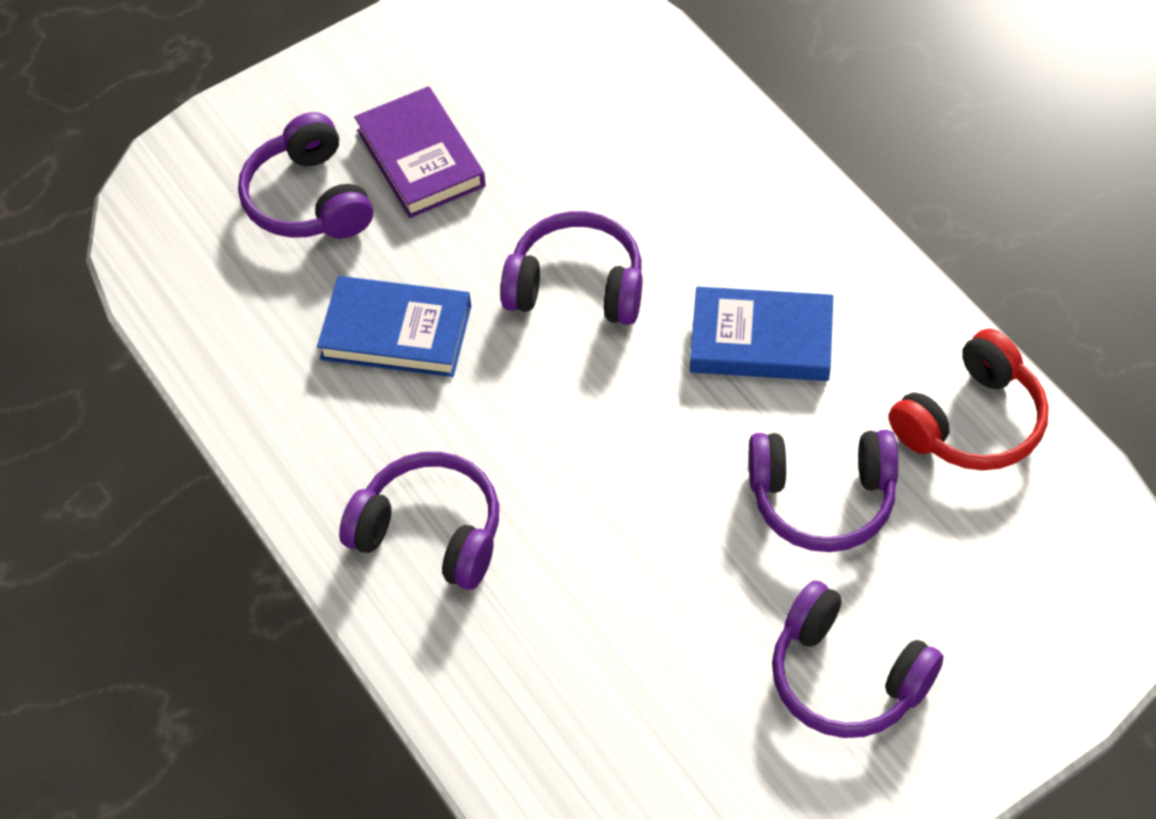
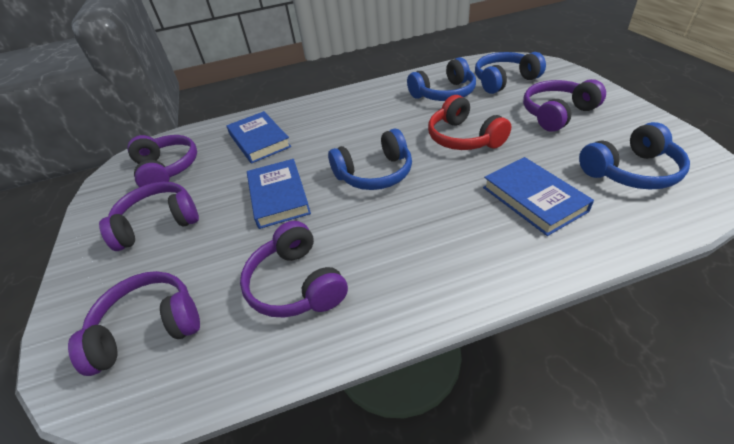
blue book: [317,276,471,377] [690,287,834,381] = 2 -> [227,111,291,164] [247,159,311,229] [483,157,594,236] = 3
blue headphones: none = 0 -> [328,128,412,190] [407,57,476,101] [475,52,546,94] [579,122,690,190] = 4
purple book: [354,86,486,218] = 1 -> none = 0

